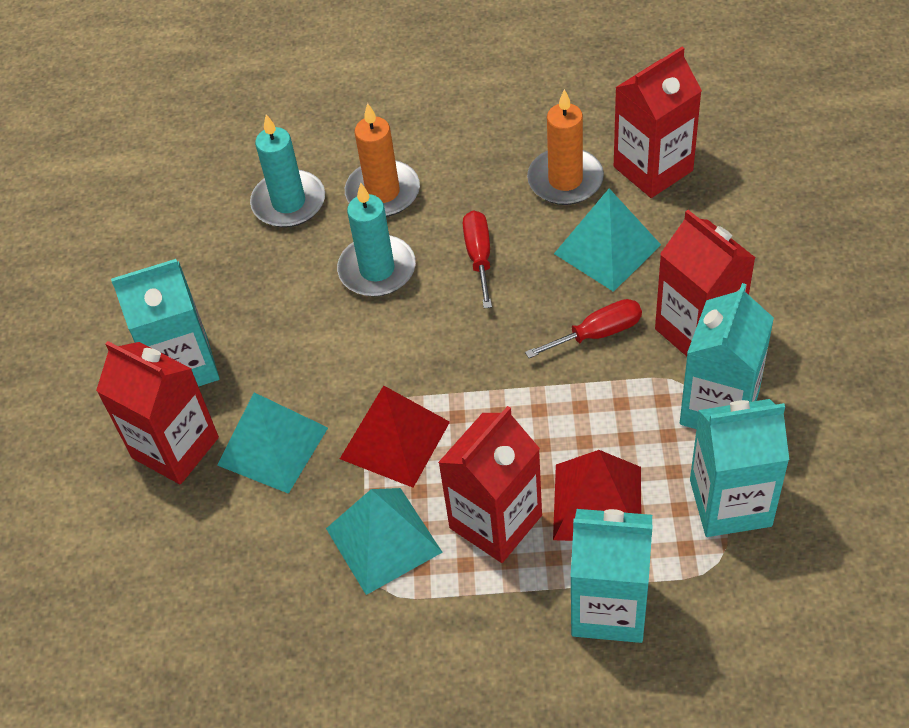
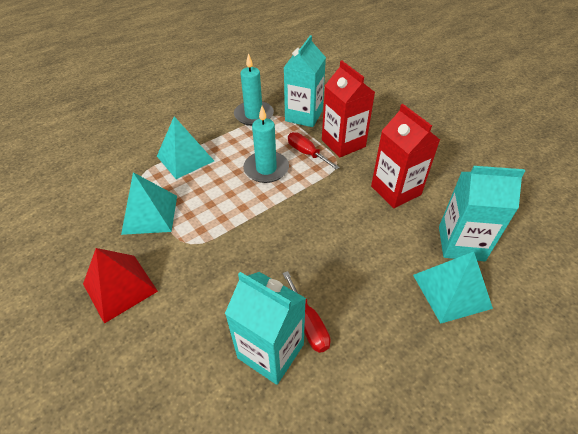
orange candle: [345,103,420,217] [527,89,604,205] = 2 -> none = 0
red carton: [96,341,219,485] [438,406,542,563] [614,47,702,198] [655,210,756,356] = 4 -> [322,60,375,158] [371,104,440,208] = 2
red pyramid: [340,386,450,488] [553,450,641,541] = 2 -> [83,248,158,324] = 1
turquoise carton: [111,259,219,387] [570,509,653,643] [680,283,774,429] [690,399,789,537] = 4 -> [225,272,306,385] [284,35,326,127] [439,166,525,261] = 3

